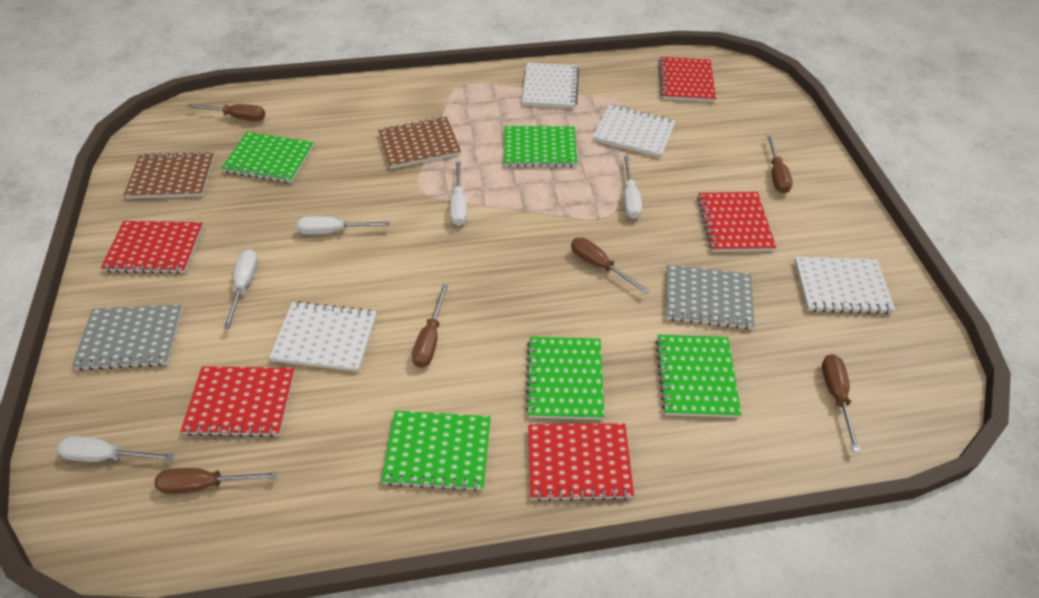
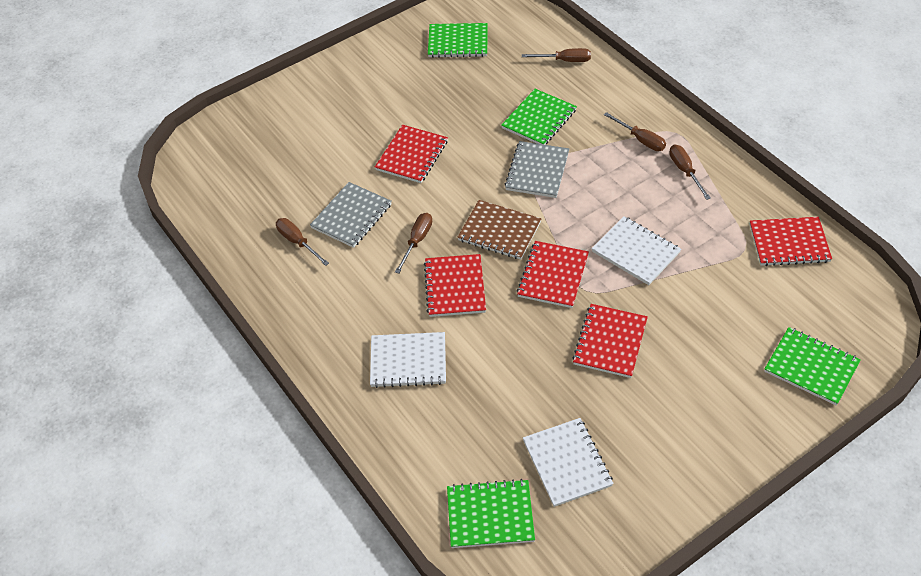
brown notebook: [124,152,214,199] [378,117,461,169] = 2 -> [457,200,541,260] = 1
brown screwdriver: [155,468,278,494] [187,104,265,121] [412,284,448,368] [571,237,649,294] [766,134,793,194] [822,354,860,452] = 6 -> [276,218,329,266] [395,213,432,274] [522,48,591,62] [604,112,666,151] [669,145,711,200] = 5
green notebook: [221,132,314,183] [381,411,491,492] [504,126,577,167] [526,337,605,420] [656,335,742,418] = 5 -> [428,23,488,58] [447,479,535,548] [501,89,577,145] [764,327,861,406] = 4
white notebook: [269,301,377,372] [522,63,579,109] [593,105,676,158] [794,257,895,314] = 4 -> [370,332,446,388] [523,418,614,507] [592,216,681,285] = 3
white screwdriver: [57,436,174,462] [223,249,258,329] [297,216,390,235] [450,162,467,226] [624,156,642,219] = 5 -> none = 0

